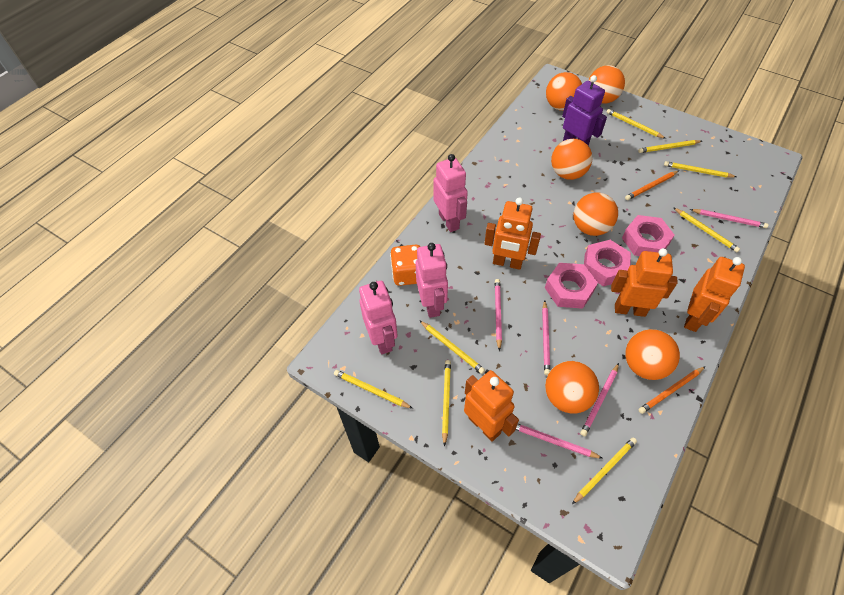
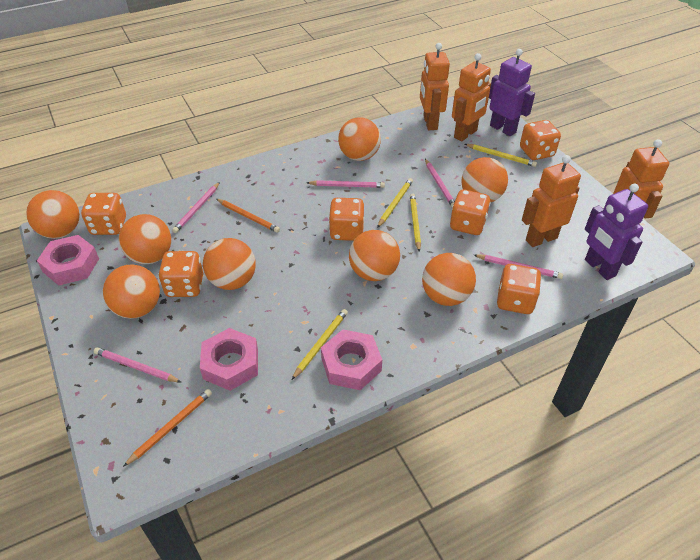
orange ball: [545,361,599,414] [546,72,582,111] [551,139,592,180] [574,193,618,236] [588,65,625,104] [625,329,680,380] = 6 -> [26,190,80,239] [103,265,160,319] [119,214,171,264] [203,238,256,290] [338,117,381,161] [349,230,400,281] [422,253,476,306] [461,157,508,202] = 8
orange dice: [390,245,420,286] = 1 -> [81,193,126,235] [158,251,203,297] [329,198,364,241] [450,189,491,235] [497,264,541,314] [520,120,561,160] = 6
pink robot: [359,281,398,354] [416,243,448,318] [433,154,468,232] = 3 -> none = 0
purple robot: [562,75,607,146] = 1 -> [489,49,535,136] [585,184,648,280] = 2
yellow pencil: [334,370,413,409] [419,320,485,374] [442,360,451,446] [572,438,637,504] [606,109,666,139] [638,140,702,153] [664,161,737,178] [673,207,740,252] = 8 -> [292,309,348,380] [377,178,413,228] [410,193,421,252] [465,144,537,167] = 4

